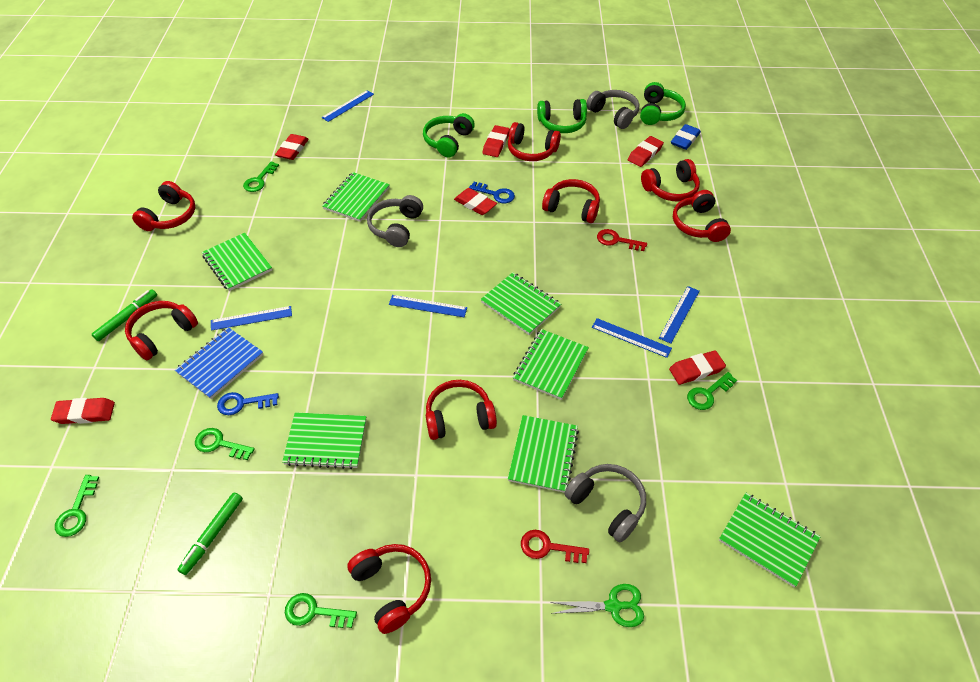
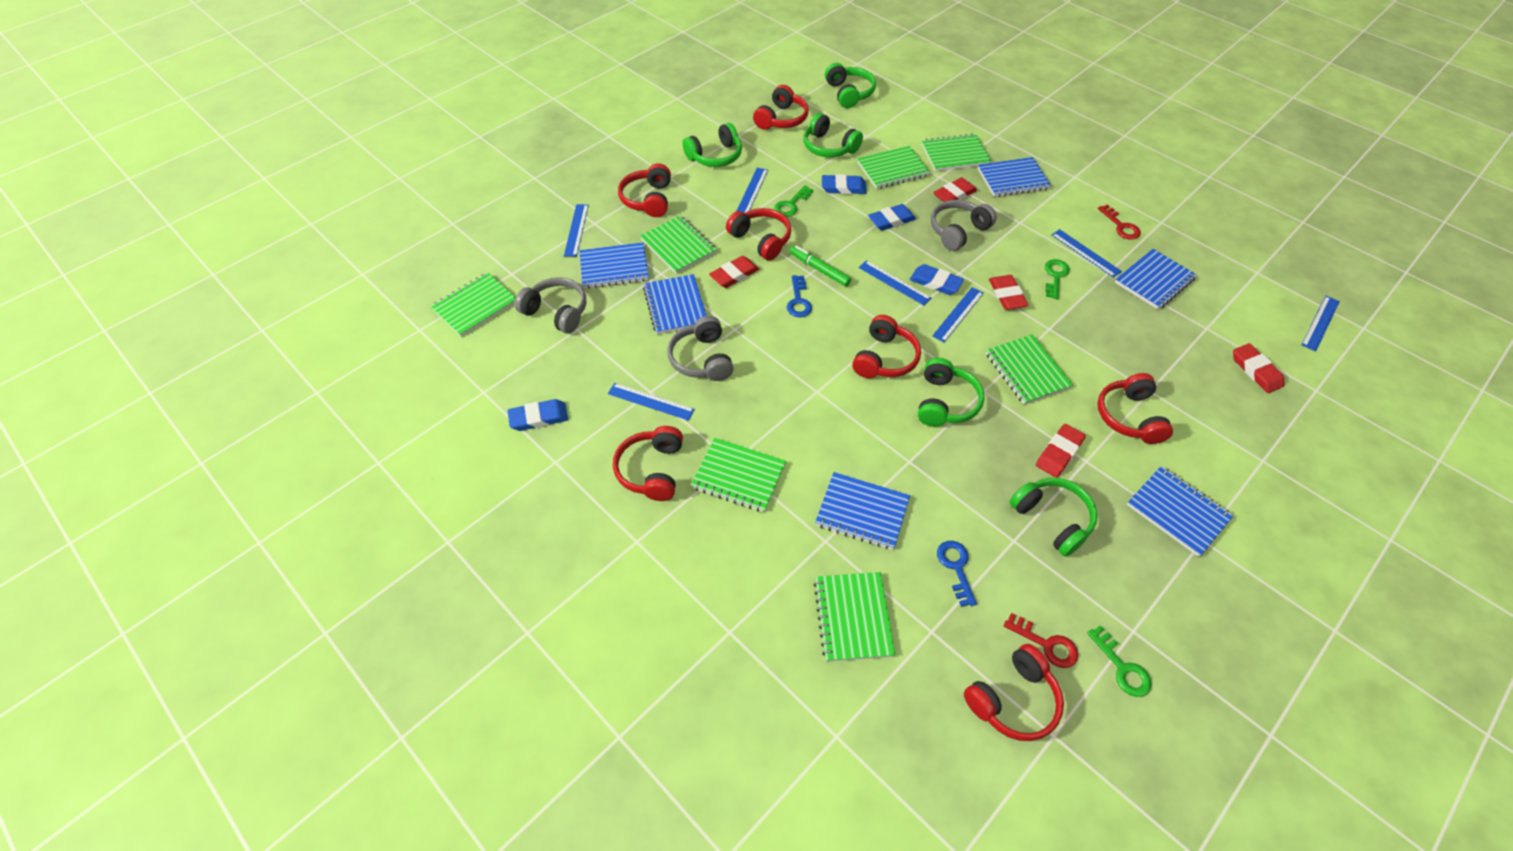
blue eraser: [671,124,701,150] = 1 -> [507,399,568,431] [822,174,867,194] [868,204,916,231] [910,264,964,295] = 4
blue notebook: [175,327,264,399] = 1 -> [579,242,649,288] [643,274,707,334] [815,472,910,550] [978,157,1051,197] [1115,249,1197,310] [1127,466,1234,557] = 6
blue ruler: [211,306,292,331] [321,90,374,122] [389,295,467,317] [592,318,672,358] [659,286,700,344] = 5 -> [564,204,589,257] [608,383,695,421] [737,168,768,213] [859,260,932,305] [932,287,984,343] [1051,229,1122,278] [1301,296,1340,352] = 7
green headphones: [423,113,475,158] [537,99,587,133] [640,82,686,125] = 3 -> [682,123,742,167] [803,113,863,157] [825,63,876,108] [918,358,985,427] [1010,478,1097,557] = 5
green key: [55,475,99,537] [195,428,255,460] [243,161,279,192] [285,593,357,628] [687,372,737,410] = 5 -> [774,186,813,217] [1045,259,1070,299] [1087,625,1152,697] = 3
green marker: [92,289,157,341] [177,492,243,575] = 2 -> [790,245,851,287] = 1
green scissors: [550,584,644,627] = 1 -> none = 0
red eraser: [51,398,115,424] [275,134,309,160] [454,188,497,215] [483,125,510,157] [628,136,664,167] [669,350,726,385] = 6 -> [709,256,759,288] [933,178,977,202] [989,275,1029,310] [1036,424,1086,478] [1233,343,1285,393] = 5
red headphones: [125,301,198,360] [132,181,195,231] [347,544,431,634] [426,380,497,440] [508,122,561,161] [542,179,600,223] [641,159,700,201] [673,190,731,242] = 8 -> [613,426,683,501] [618,163,671,217] [726,208,791,261] [753,85,809,130] [852,315,921,378] [964,644,1064,741] [1097,373,1173,444] = 7

